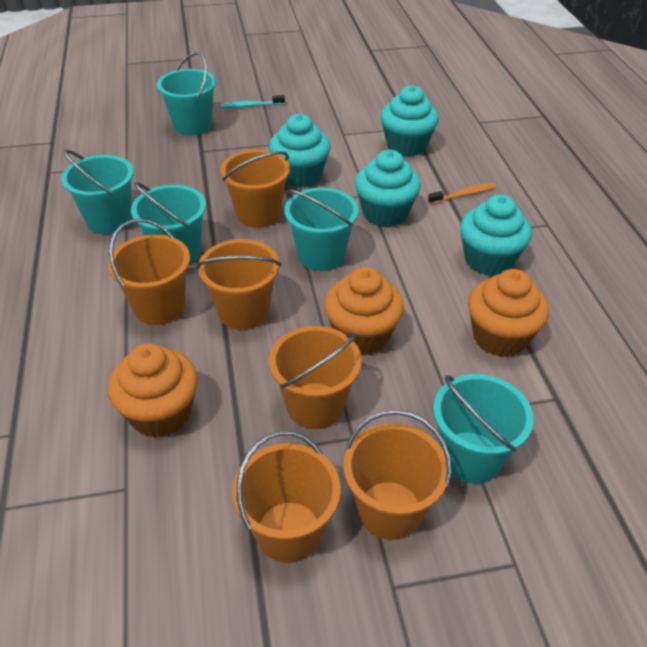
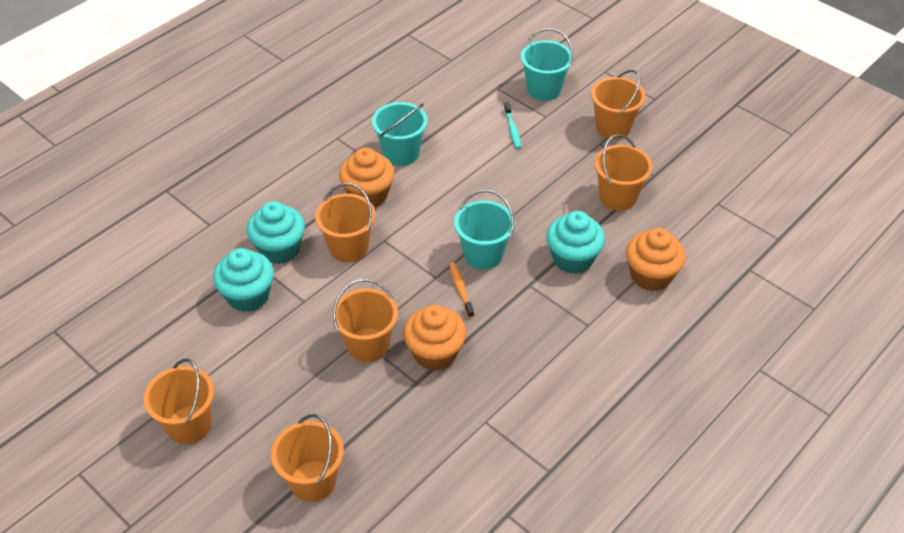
turquoise bucket: [61,150,134,234] [131,182,206,265] [157,52,217,136] [284,188,359,271] [433,374,533,484] = 5 -> [372,102,428,166] [454,190,515,270] [521,28,573,101] = 3
turquoise cupcake: [269,114,331,188] [355,150,421,227] [380,85,439,157] [460,194,532,276] = 4 -> [213,248,274,312] [247,201,305,264] [546,211,605,274] = 3

